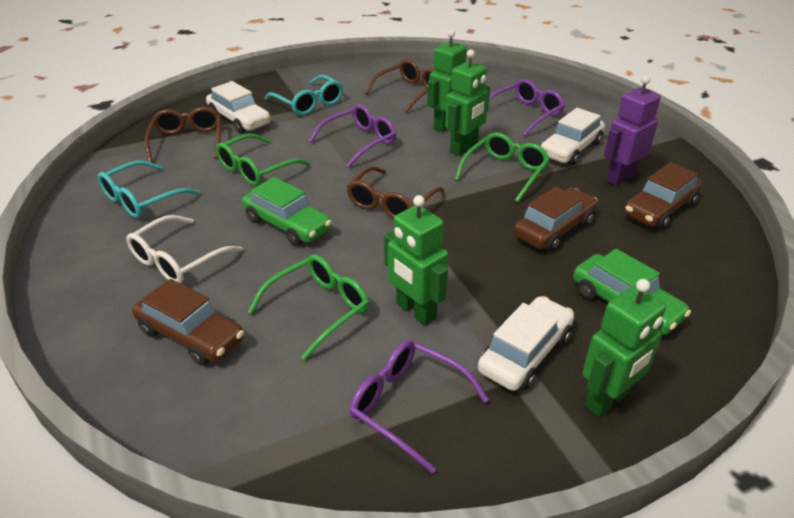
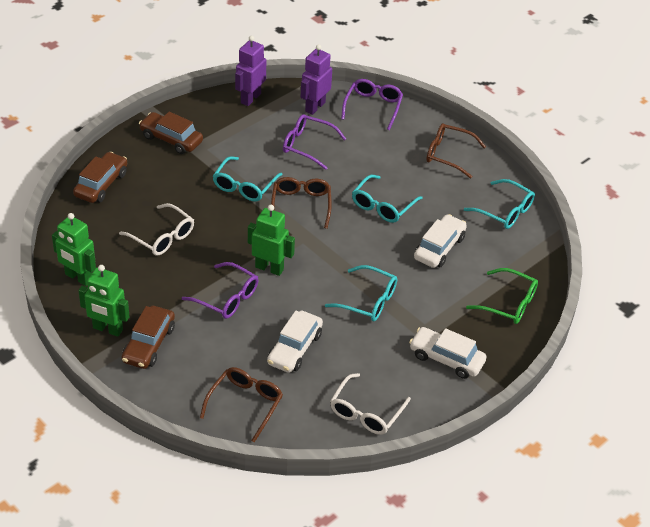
green car: [242,177,332,246] [573,249,691,335] = 2 -> none = 0
green glasses: [216,134,310,186] [248,254,369,360] [455,132,550,202] = 3 -> [466,268,538,324] = 1
green robot: [384,195,448,326] [427,30,467,132] [445,49,490,156] [582,279,666,417] = 4 -> [52,213,96,286] [79,265,129,337] [248,205,295,276] = 3
purple robot: [604,75,661,186] = 1 -> [235,36,266,106] [301,44,332,115] = 2
turquoise glasses: [98,161,200,218] [265,75,343,115] = 2 -> [213,156,283,201] [325,265,397,321] [352,175,422,223] [464,179,535,229] = 4
white glasses: [126,215,243,283] = 1 -> [119,203,194,256] [330,373,411,435] = 2

